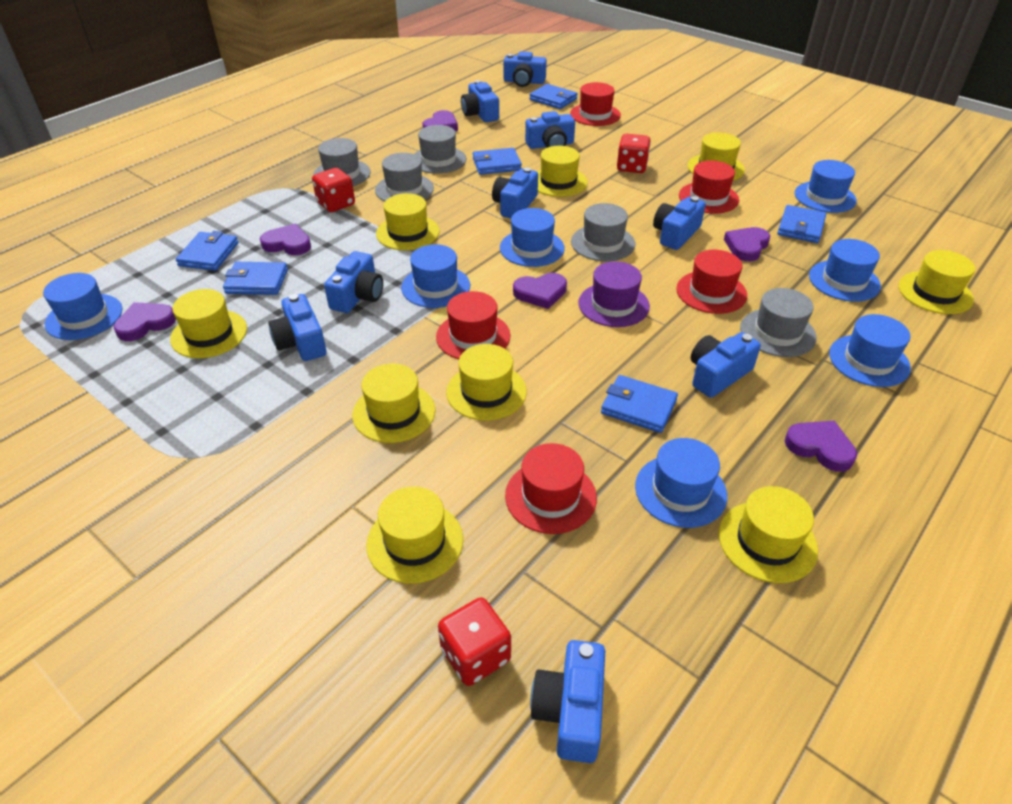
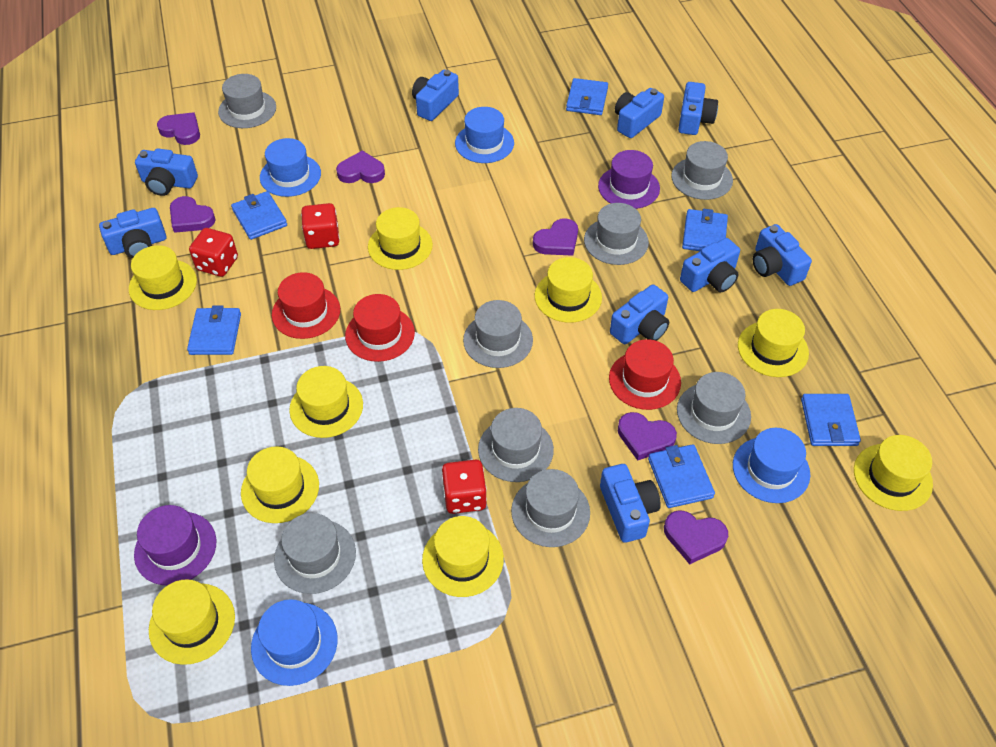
blue hat: [43,273,123,340] [401,244,470,308] [500,208,565,267] [635,438,727,528] [795,160,857,213] [809,239,881,302] [829,314,911,387] = 7 -> [251,599,338,686] [260,138,321,197] [455,107,514,163] [733,428,810,503] = 4
grey hat: [313,138,371,186] [375,153,434,202] [415,125,466,174] [571,203,636,261] [740,288,817,357] = 5 -> [218,74,276,128] [274,513,356,594] [463,300,533,368] [478,408,554,482] [511,469,590,547] [584,203,649,265] [671,141,733,200] [677,372,751,444] = 8
purple hat: [578,261,650,327] = 1 -> [134,505,216,585] [598,150,660,209] = 2
red hat: [436,291,510,359] [505,443,597,534] [570,82,621,126] [676,250,747,314] [679,160,739,214] = 5 -> [272,272,340,339] [345,294,415,362] [609,339,681,410] = 3

